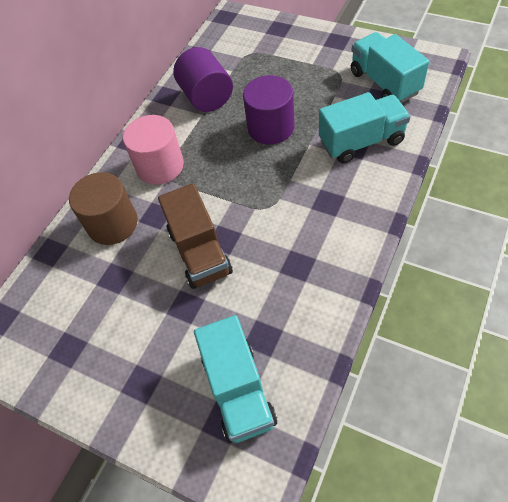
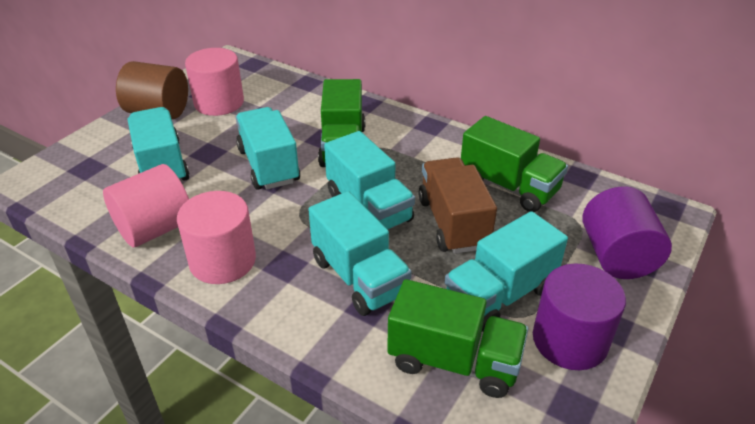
green truck: none = 0 -> [318,79,365,167] [387,279,528,398] [461,116,568,212] = 3
pink cylinder: [123,115,184,185] = 1 -> [103,164,189,247] [177,191,256,284] [185,48,244,116] = 3
turquoise truck: [194,315,277,443] [319,92,411,164] [351,32,429,103] = 3 -> [128,107,189,181] [236,107,300,190] [308,191,412,316] [324,131,415,230] [445,211,568,332] = 5

